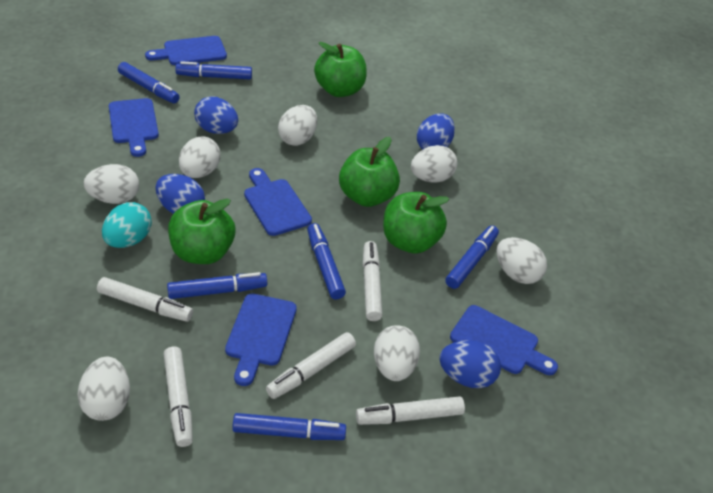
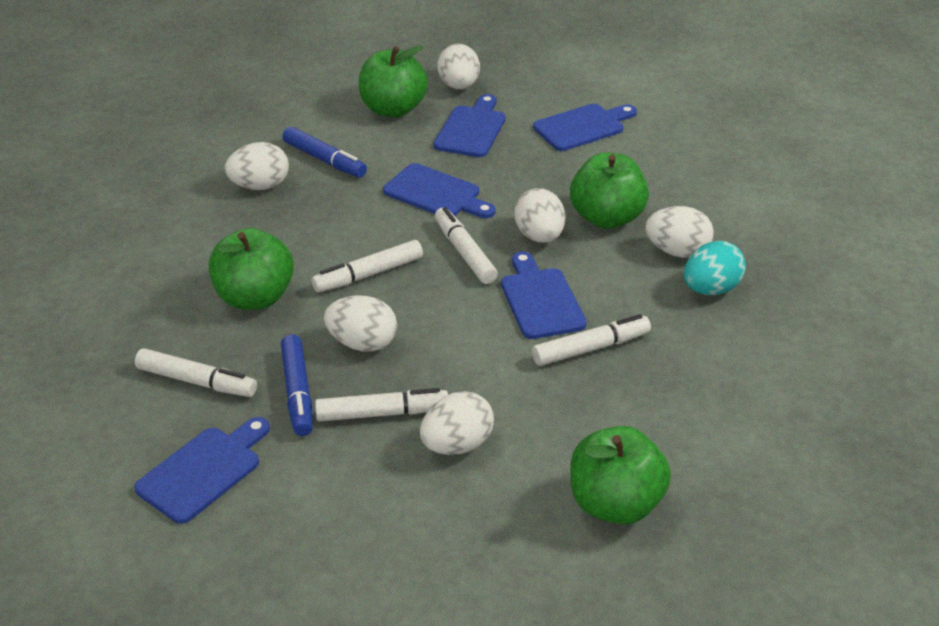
blue egg: [155,174,205,214] [194,96,238,134] [417,113,455,149] [439,340,501,388] = 4 -> none = 0
blue marker: [118,62,180,103] [167,272,267,299] [175,61,252,79] [232,413,346,440] [307,223,346,300] [445,225,499,289] = 6 -> [281,335,313,436] [282,126,367,178] = 2
white egg: [77,357,130,421] [83,164,139,204] [179,137,220,178] [278,105,317,146] [374,325,420,381] [411,145,457,183] [496,237,547,284] = 7 -> [225,142,289,190] [324,295,397,351] [420,391,494,455] [437,44,480,90] [514,188,565,243] [645,206,714,258] = 6

